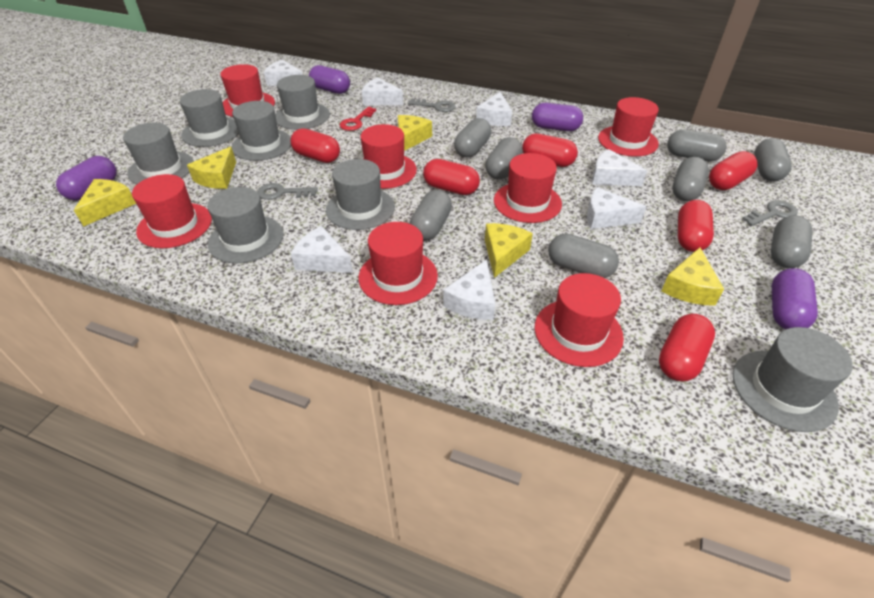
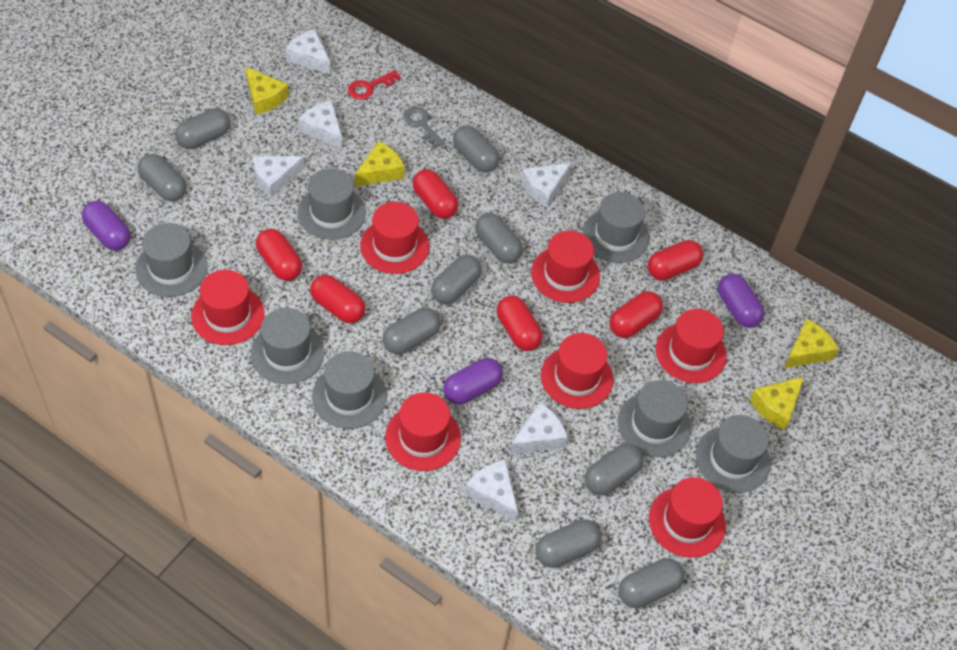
grey capsule: [410,190,452,240] [454,118,491,158] [485,137,523,179] [548,234,619,278] [667,129,727,162] [672,157,709,201] [754,138,792,181] [771,215,812,268] = 8 -> [137,154,186,201] [175,108,230,149] [383,308,441,354] [431,255,482,304] [453,125,500,172] [475,213,523,264] [536,519,601,568] [585,444,643,496] [619,558,685,608] = 9
grey key: [257,183,318,200] [408,99,456,112] [742,200,798,226] = 3 -> [403,107,445,148] = 1
purple capsule: [56,156,117,200] [309,65,350,94] [532,103,583,131] [772,268,818,329] = 4 -> [82,201,131,251] [443,358,503,404] [718,274,765,328] = 3
white cheese: [264,60,303,86] [291,226,353,273] [362,77,403,105] [443,259,495,320] [476,92,512,126] [587,187,647,229] [592,149,647,186] = 7 -> [253,156,305,198] [285,29,331,74] [298,101,342,149] [465,460,518,521] [509,403,568,454] [521,163,571,208] = 6
yellow cheese: [74,179,136,227] [187,147,236,189] [398,115,432,151] [485,223,533,278] [661,247,724,306] = 5 -> [245,67,289,114] [355,141,404,187] [750,377,804,430] [784,319,839,368] = 4

